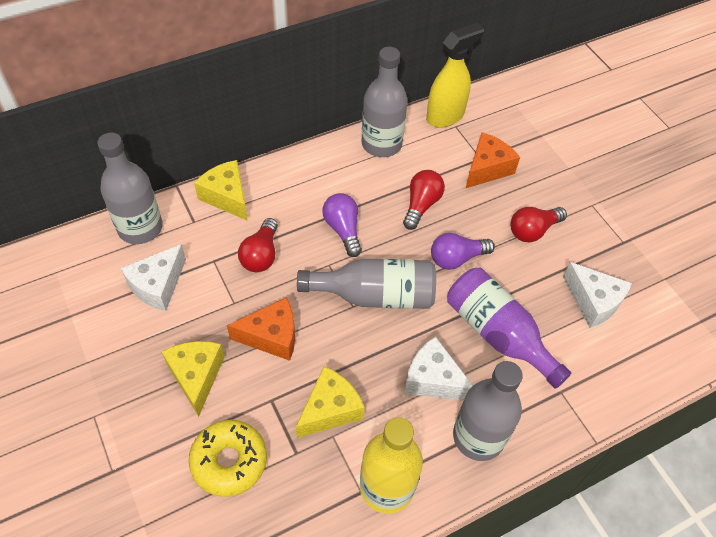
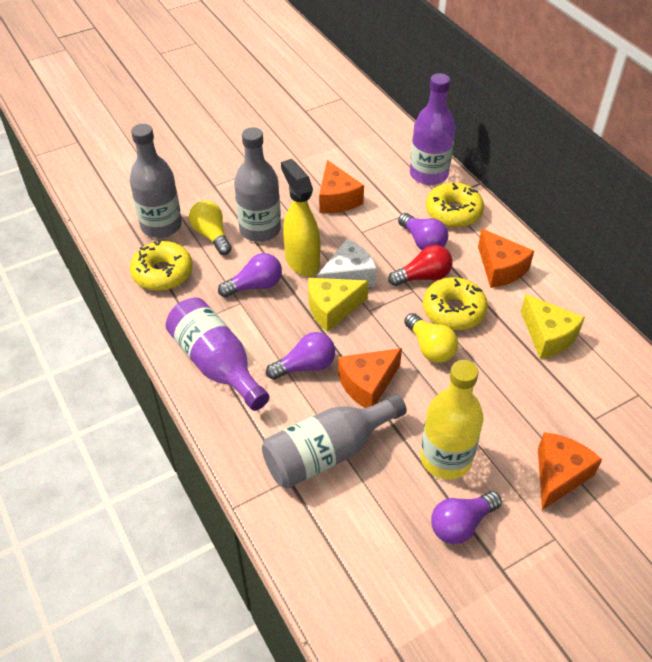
grey bottle: [97,133,163,244] [297,259,436,309] [362,47,408,157] [453,361,523,461] = 4 -> [129,124,182,238] [234,127,281,242] [262,393,407,489] = 3
orange cheese: [227,297,295,361] [465,132,520,189] = 2 -> [319,160,364,213] [338,348,402,408] [478,229,534,288] [538,432,602,510] = 4
purple bottle: [447,268,571,389] = 1 -> [166,298,270,411] [410,73,455,185] = 2
purple light bulb: [322,193,362,257] [431,233,495,270] = 2 -> [218,253,282,297] [266,332,335,380] [398,213,448,250] [431,491,502,544] = 4
red light bulb: [238,218,278,272] [403,170,445,230] [510,207,567,242] = 3 -> [388,245,452,286] = 1
white cheese: [121,244,186,311] [404,336,473,401] [563,262,632,328] = 3 -> [317,239,377,287] = 1
yellow cheese: [161,341,225,417] [194,160,248,221] [296,366,365,438] = 3 -> [308,278,369,332] [521,294,585,359] = 2
yellow donut: [189,420,267,497] = 1 -> [130,240,193,291] [423,277,488,330] [426,182,484,227] = 3
yellow light bulb: none = 0 -> [189,200,232,255] [404,313,458,363] = 2

